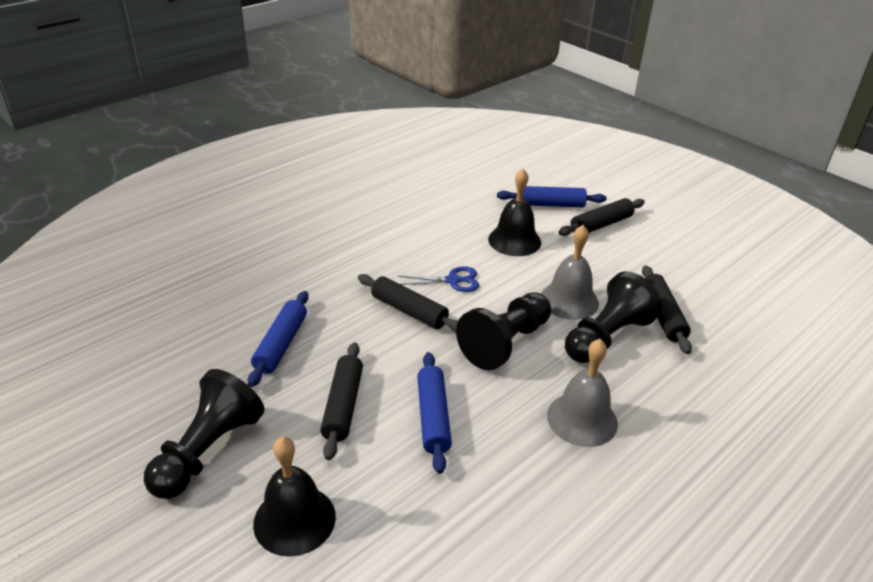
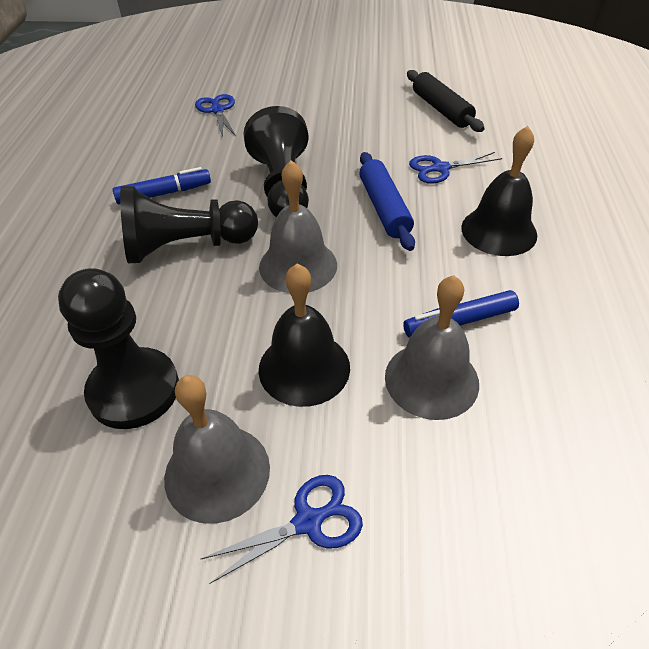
black rolling pin: [320,342,363,460] [358,274,458,332] [558,198,645,236] [642,265,692,354] = 4 -> [407,70,485,132] = 1
blue marker: none = 0 -> [113,167,211,204] [403,290,519,338] = 2
blue rolling pin: [248,291,309,387] [417,352,452,474] [497,186,606,207] = 3 -> [359,152,415,251] = 1
blue scissors: [398,266,479,292] = 1 -> [195,94,236,137] [201,475,363,584] [409,152,502,184] = 3
grey bell: [541,225,599,320] [547,339,618,447] = 2 -> [164,375,270,524] [259,160,337,293] [385,275,479,420] = 3

